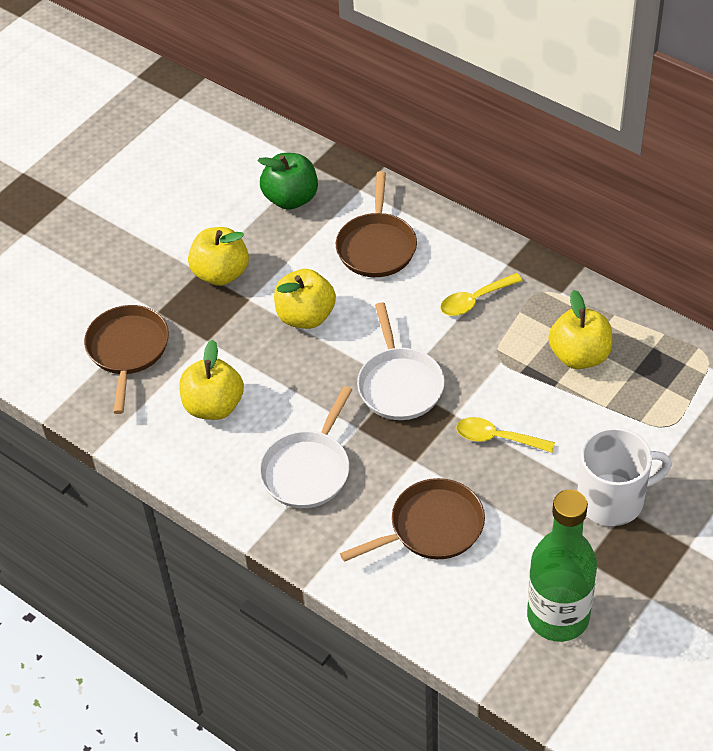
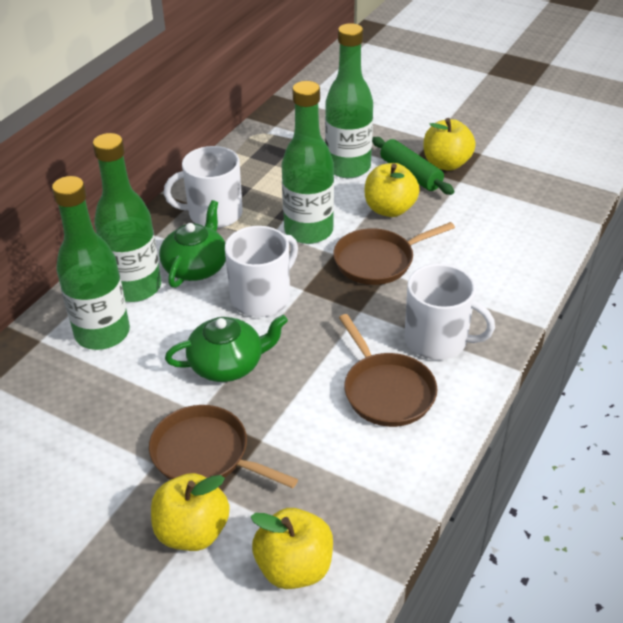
green apple: [257,153,318,210] = 1 -> none = 0
green bottle: [527,490,597,642] = 1 -> [52,176,130,350] [93,133,161,302] [282,81,334,244] [325,23,373,178] = 4
green rolling pin: none = 0 -> [372,137,454,195] = 1
green teapot: none = 0 -> [159,200,226,288] [165,315,288,382] = 2
white mug: [577,427,672,526] = 1 -> [164,146,243,228] [225,226,298,317] [404,264,495,360] = 3
white pan: [259,386,352,508] [357,302,445,420] = 2 -> none = 0
yellow spoon: [441,273,523,316] [456,417,555,453] = 2 -> none = 0

